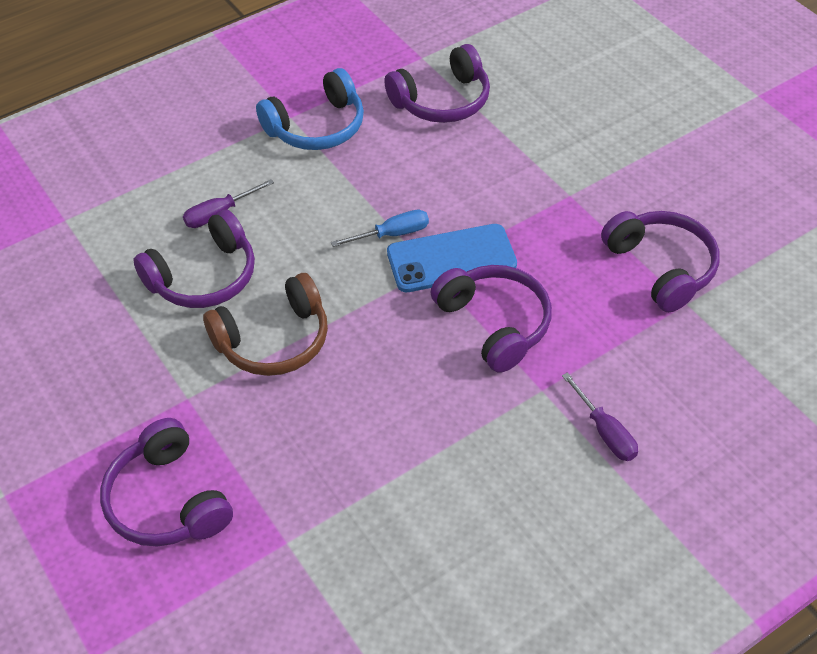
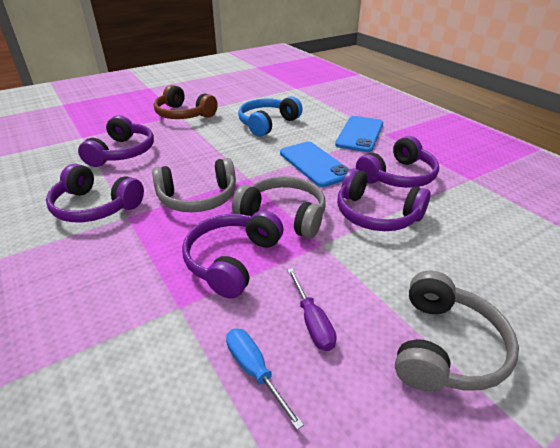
blue phone: [387,224,517,292] = 1 -> [280,142,350,187] [335,116,383,152] = 2
grey headphones: none = 0 -> [152,158,236,212] [232,176,326,239] [395,271,519,391] = 3
purple screwdriver: [183,179,274,228] [562,372,638,461] = 2 -> [287,268,337,351] = 1

